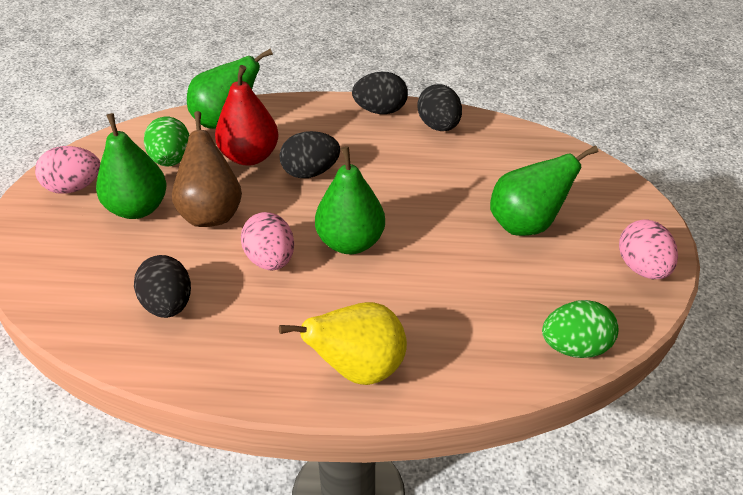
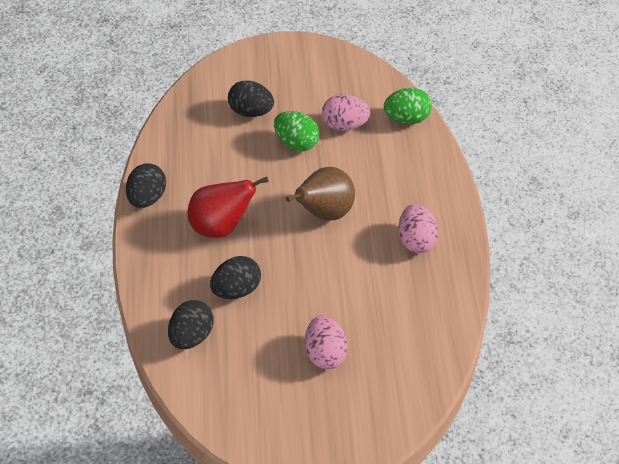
green pear: [96,113,167,219] [187,49,273,129] [315,146,385,254] [490,145,598,236] = 4 -> none = 0
yellow pear: [279,302,407,385] = 1 -> none = 0

